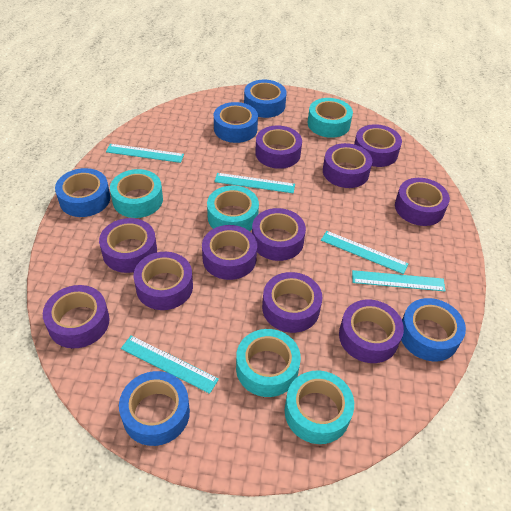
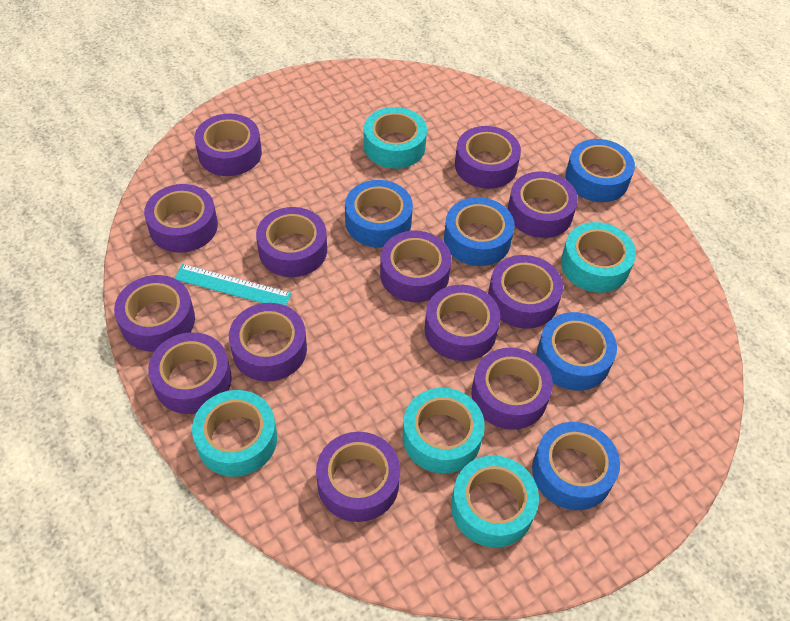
purple tape: [43,285,110,348] [99,218,157,273] [133,252,193,310] [202,225,257,280] [252,208,306,261] [255,126,302,169] [262,272,322,333] [323,143,373,188] [339,300,404,363] [354,124,402,167] [395,178,450,226] = 11 -> [114,275,195,352] [144,184,218,253] [148,332,232,414] [195,113,262,176] [229,303,307,382] [256,207,327,277] [316,432,400,522] [380,231,452,302] [424,285,500,361] [455,126,521,189] [471,348,553,430] [488,255,563,329] [508,172,578,238] = 13
turquoise ruler: [106,144,184,163] [121,335,219,394] [214,173,295,193] [321,231,409,274] [352,270,446,291] = 5 -> [175,264,292,306] = 1

